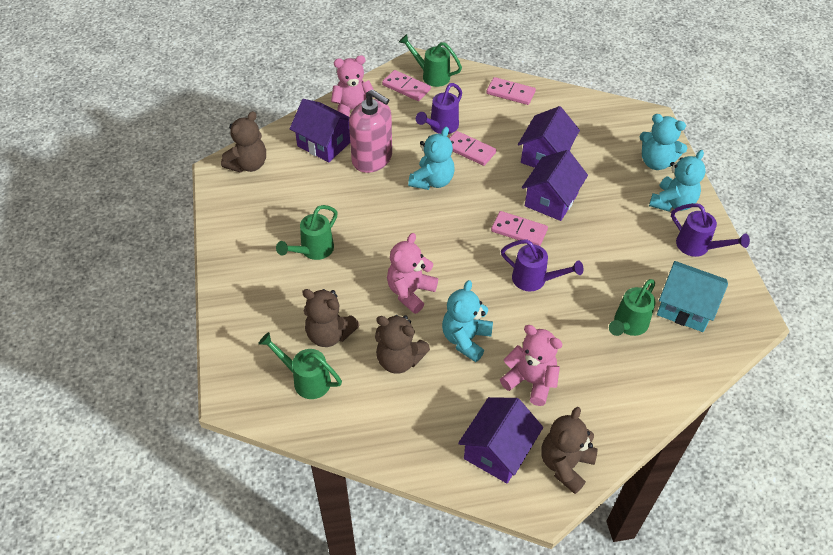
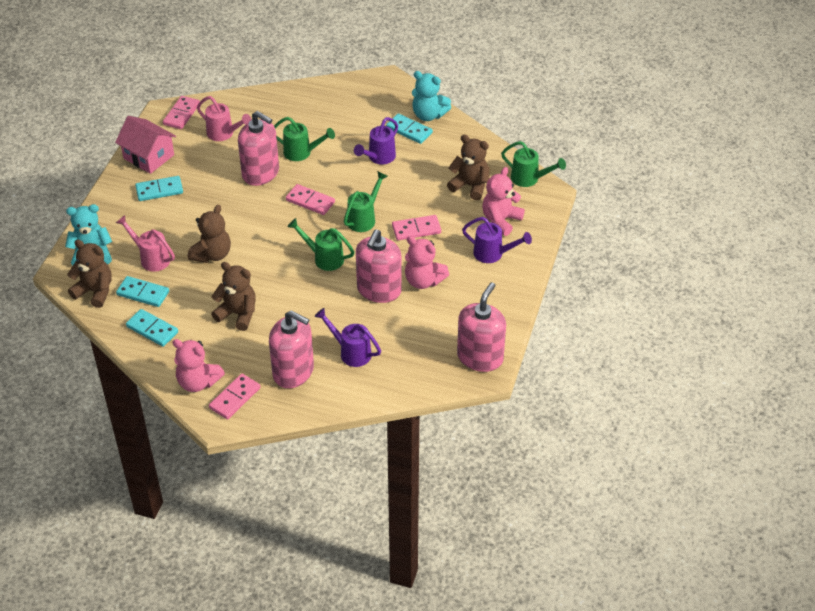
pink house: none = 0 -> [115,116,176,174] = 1
pink soap dispenser: [349,89,392,173] = 1 -> [238,111,279,186] [269,310,314,388] [356,230,402,303] [457,282,506,372] = 4
pink watering can: none = 0 -> [116,215,175,272] [197,96,252,141] = 2
purple house: [290,99,350,162] [458,397,543,483] [518,106,580,168] [522,150,588,221] = 4 -> none = 0
turquoise domino: none = 0 -> [116,276,169,307] [126,309,178,347] [135,176,183,201] [386,113,433,144] = 4
turquoise house: [657,261,728,332] = 1 -> none = 0
turquoise teddy bear: [408,127,454,190] [442,280,493,362] [639,114,687,170] [649,150,706,212] = 4 -> [65,204,112,266] [412,71,451,121] = 2

